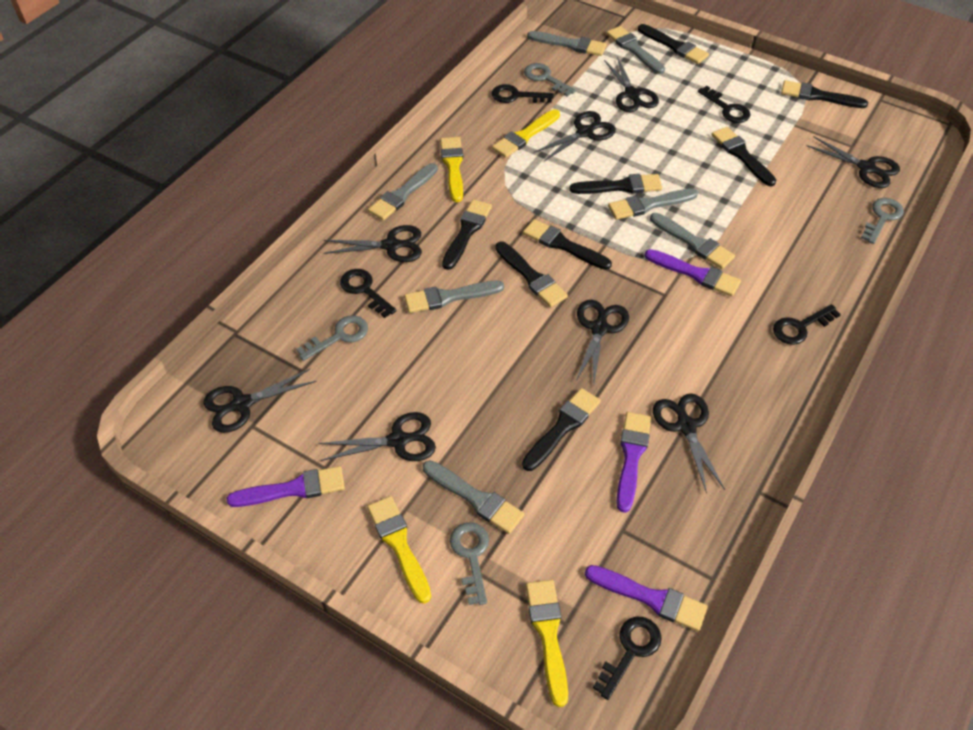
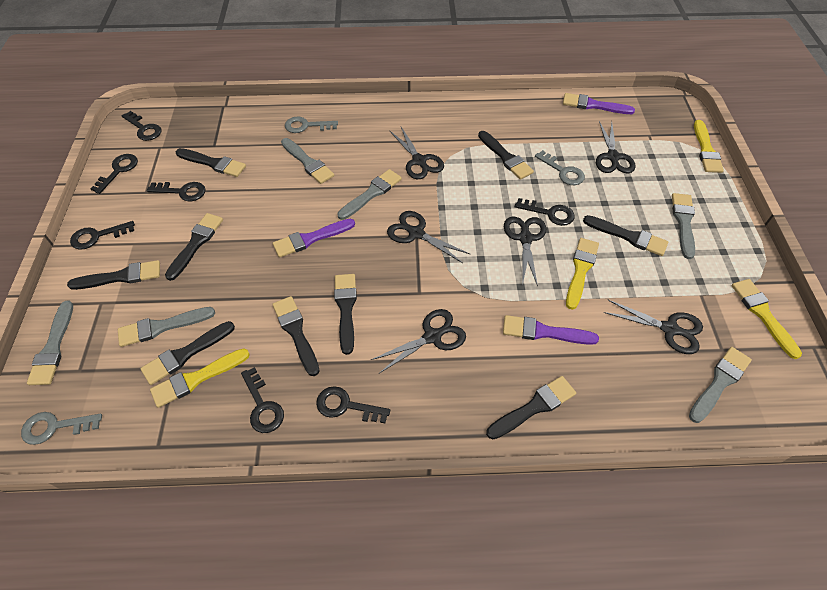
black brush: [442,199,492,270] [495,242,568,307] [522,388,601,471] [523,219,612,270] [570,174,662,194] [638,24,709,64] [712,127,776,187] [781,80,868,108] = 8 -> [67,260,160,290] [140,321,235,385] [165,213,223,281] [176,148,246,177] [272,296,319,376] [334,274,357,355] [478,131,534,179] [486,376,576,439] [583,215,668,256] = 9
black key: [340,269,397,318] [492,84,554,103] [593,616,662,700] [698,86,751,123] [773,304,841,345] = 5 -> [70,221,135,250] [90,154,138,194] [122,111,161,141] [147,182,205,201] [241,367,284,433] [316,386,390,423] [515,198,575,226] = 7
black scissors: [203,369,317,433] [319,412,436,461] [323,225,422,262] [534,111,616,161] [576,299,629,383] [604,57,659,112] [653,394,725,493] [806,136,900,188] = 8 -> [371,309,466,373] [387,211,470,263] [390,127,444,179] [504,217,546,287] [596,121,636,173] [603,299,703,354] = 6
grey brush: [368,163,438,220] [404,281,504,313] [423,460,524,534] [527,31,607,56] [606,26,665,74] [608,188,698,220] [650,213,735,269] = 7 -> [27,301,73,385] [118,307,215,347] [281,138,334,184] [337,169,402,220] [672,193,695,259] [689,347,752,423] = 6
grey key: [296,315,368,361] [450,522,489,605] [524,63,576,97] [861,198,904,244] = 4 -> [21,412,102,445] [285,117,338,133] [535,150,585,185] = 3
purple brush: [227,466,345,507] [585,565,708,631] [617,412,651,513] [645,249,741,296] = 4 -> [273,219,355,258] [503,315,599,345] [563,93,635,114] = 3

